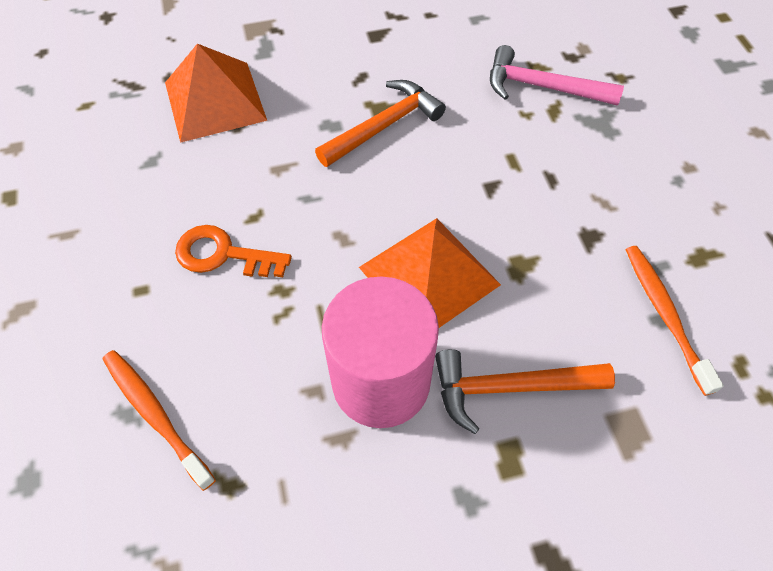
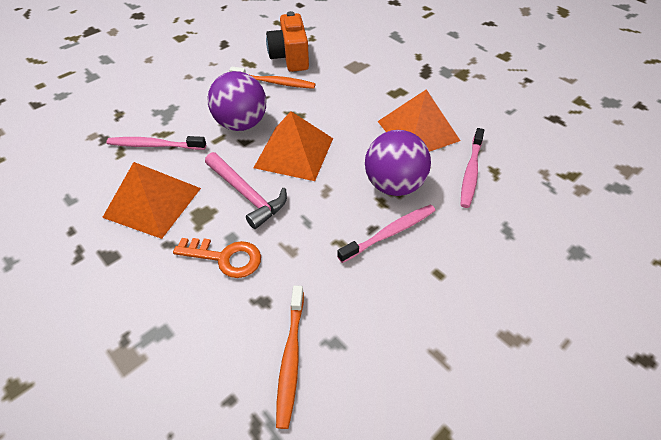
orange camera: none = 0 -> [266,11,309,72] = 1
orange hammer: [315,80,446,167] [435,349,615,434] = 2 -> none = 0
orange pyramid: [165,44,267,143] [359,218,501,328] = 2 -> [102,162,201,239] [254,111,333,181] [377,89,460,152] = 3
pink cylinder: [322,276,439,428] = 1 -> none = 0
pink toothbrush: none = 0 -> [107,136,206,150] [337,204,436,263] [460,128,484,208] = 3
purple ball: none = 0 -> [208,71,266,131] [365,130,431,196] = 2

